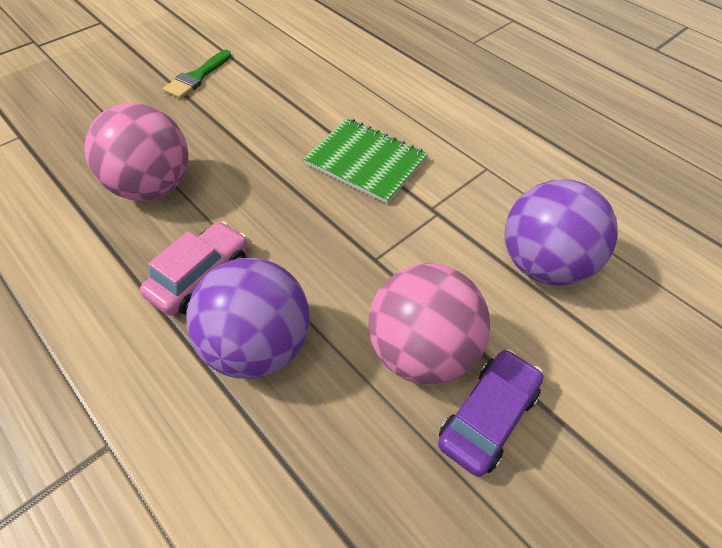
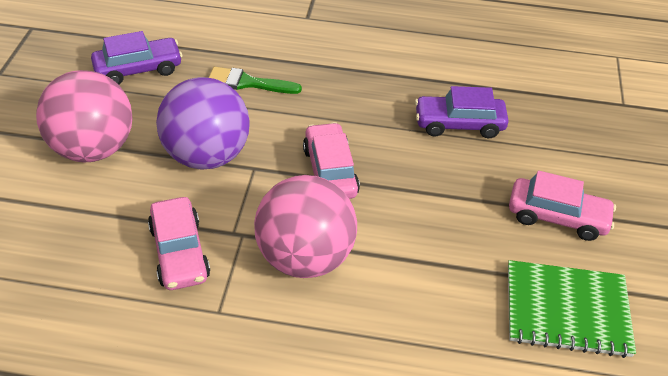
pink car: [140,221,247,316] = 1 -> [148,197,210,290] [303,122,360,199] [509,170,616,241] = 3
purple ball: [186,258,310,379] [505,179,618,286] = 2 -> [156,77,250,170] = 1
purple car: [438,349,544,477] = 1 -> [91,31,182,85] [415,86,509,138] = 2

